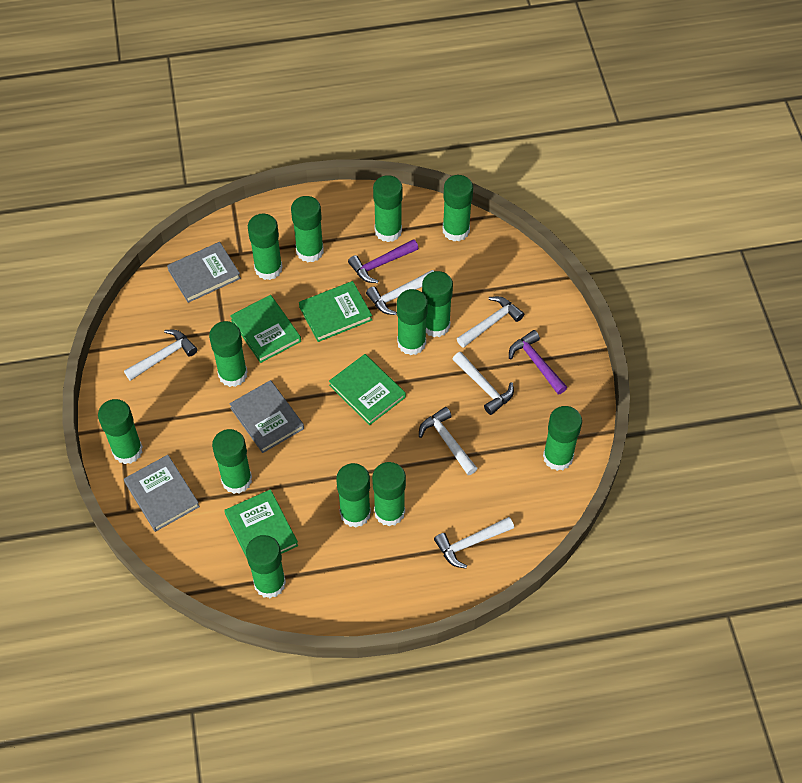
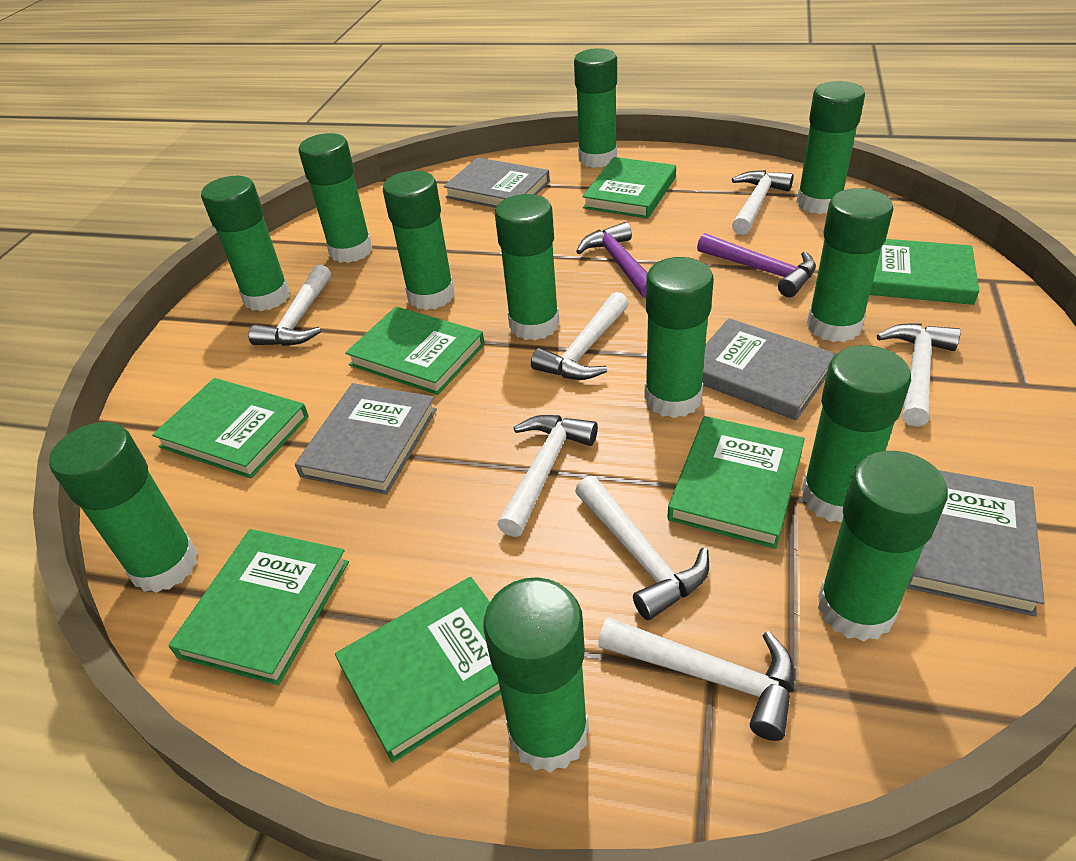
green book: [224,489,298,558] [230,295,301,363] [299,281,372,342] [329,354,406,425] = 4 -> [152,378,309,478] [168,529,349,685] [335,577,501,763] [345,307,485,395] [582,157,676,219] [667,416,805,549] [870,239,979,305] = 7
green glue stick: [98,399,143,464] [209,321,247,387] [212,429,252,494] [246,535,286,598] [248,214,283,280] [291,196,324,262] [336,463,371,527] [372,462,406,526] [373,175,403,242] [397,289,428,355] [422,271,453,337] [443,175,473,241] [543,406,582,471] = 13 -> [49,422,198,593] [201,176,290,311] [299,133,373,263] [383,171,454,310] [483,577,589,773] [495,194,559,340] [574,48,617,168] [644,257,714,418] [797,81,865,214] [802,345,911,523] [807,188,893,342] [818,451,948,642] = 12
grey book: [124,455,200,532] [167,242,241,303] [229,380,304,453] = 3 -> [295,383,437,495] [444,157,550,208] [702,318,836,420] [907,470,1045,616] = 4
white hammer: [124,330,197,381] [366,270,434,315] [419,407,478,475] [434,517,514,569] [453,352,514,415] [457,296,524,348] = 6 -> [248,265,331,346] [497,415,598,537] [531,292,629,380] [575,476,709,620] [598,617,795,741] [732,170,794,235] [877,323,961,427] = 7

